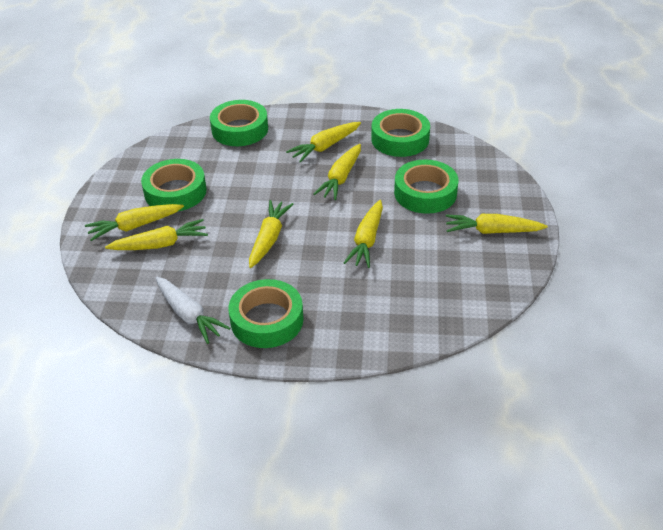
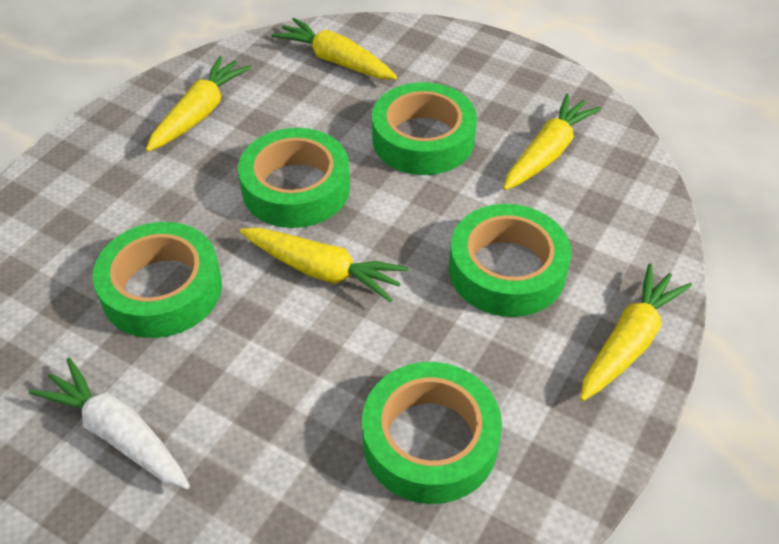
yellow carrot: [85,204,184,241] [105,219,208,250] [249,200,293,268] [286,122,361,163] [313,144,361,200] [344,200,383,268] [446,214,547,234] = 7 -> [146,56,252,152] [240,228,408,302] [272,18,397,80] [503,94,601,190] [580,263,692,401] = 5

